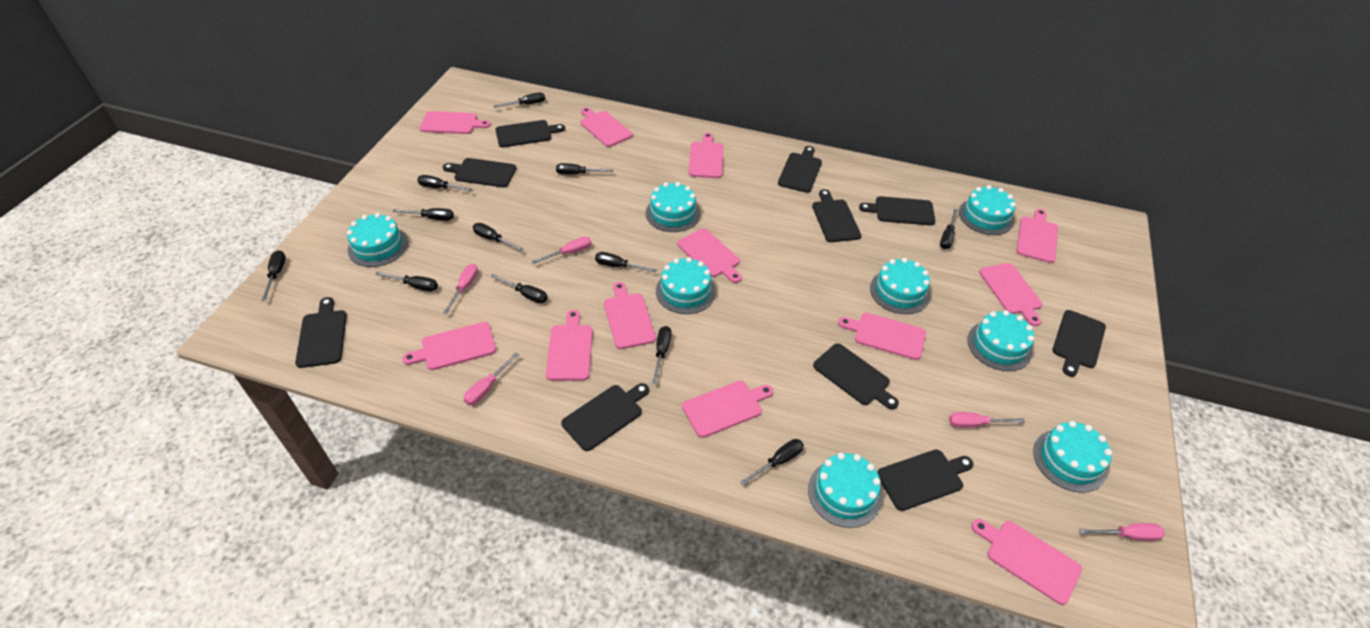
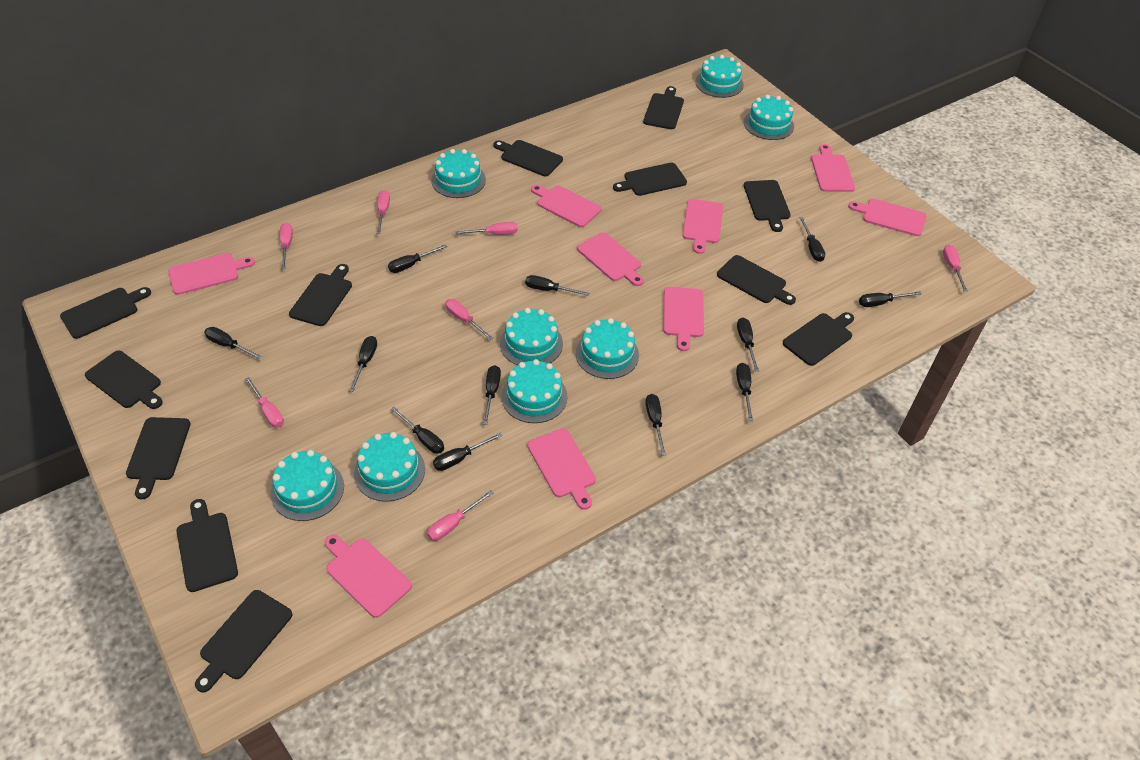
black cutting board: [295,297,347,368] [443,158,517,187] [495,120,565,147] [561,383,649,451] [778,146,822,193] [812,189,861,242] [813,343,899,410] [859,196,935,226] [877,449,973,511] [1052,310,1106,377] = 10 -> [60,287,151,339] [85,351,163,409] [126,417,191,499] [177,499,238,592] [195,590,292,693] [289,264,352,326] [493,140,563,176] [613,163,687,196] [643,86,684,129] [717,255,796,305] [744,180,791,232] [783,312,854,366] = 12
pink cutting board: [402,322,496,370] [420,111,491,134] [546,310,593,381] [580,107,633,147] [604,282,656,349] [677,228,742,283] [682,381,773,438] [688,133,724,178] [838,313,926,360] [971,519,1082,605] [979,263,1042,326] [1016,209,1058,263] = 12 -> [168,253,255,295] [325,535,412,618] [527,428,596,510] [531,185,602,227] [577,233,644,286] [663,287,704,351] [682,199,723,254] [811,144,855,192] [848,199,926,236] = 9
pink screwdriver: [443,264,478,314] [464,353,519,405] [532,236,591,264] [949,412,1025,428] [1079,523,1165,541] = 5 -> [245,377,284,428] [280,223,293,269] [377,190,390,234] [427,490,493,541] [445,299,493,340] [455,222,518,235] [943,245,968,292] = 7

